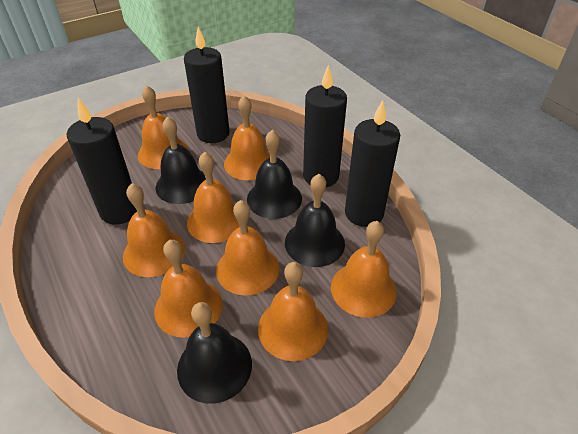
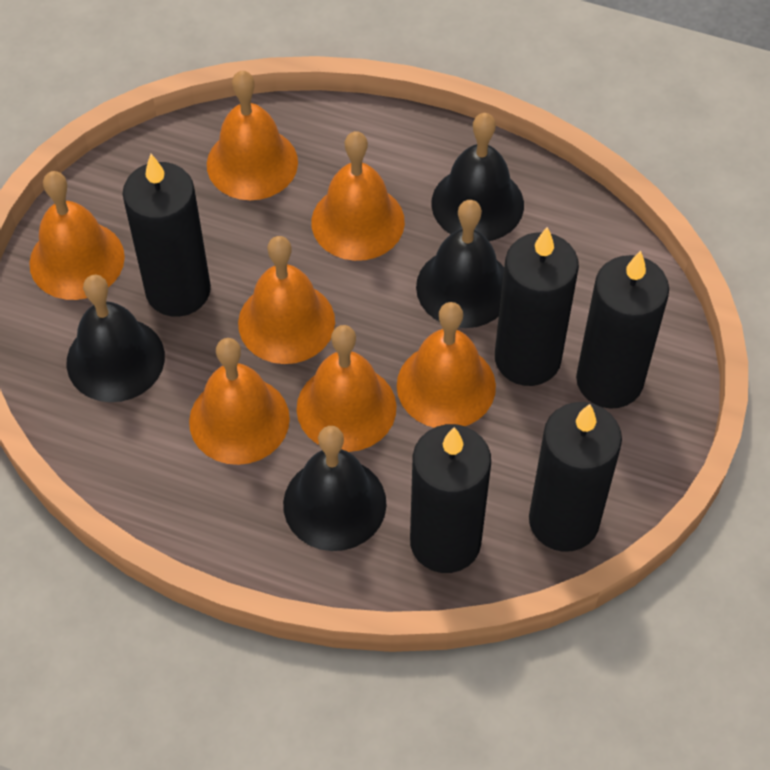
black candle: [67,98,137,225] [184,27,229,143] [303,65,347,187] [345,100,400,227] = 4 -> [123,154,211,317] [410,424,491,573] [495,227,579,386] [529,402,622,552] [576,251,669,409] = 5
orange bell: [123,183,185,277] [138,85,188,169] [154,240,223,338] [187,152,240,243] [216,200,280,296] [224,95,270,180] [258,262,328,361] [331,221,397,318] = 8 -> [29,171,125,300] [189,338,290,465] [207,71,298,200] [238,236,335,364] [297,325,397,452] [311,131,405,261] [397,302,496,428] = 7

